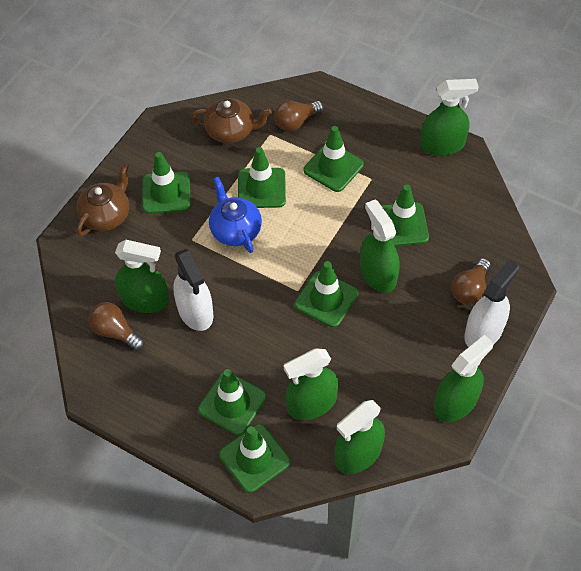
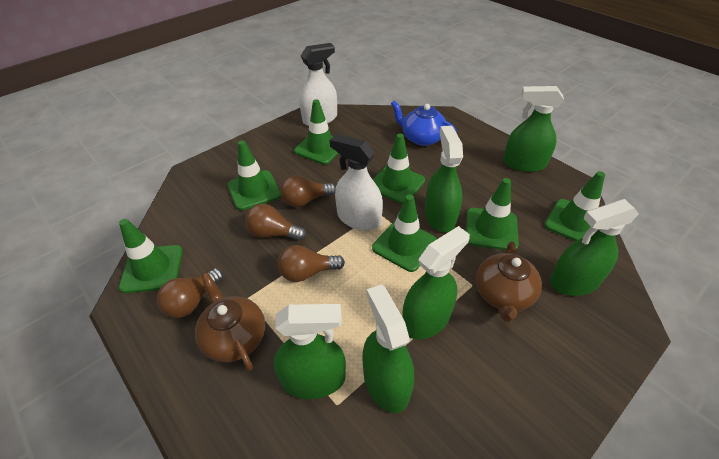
brown light bulb: [89,302,144,351] [274,100,323,131] [451,258,491,305] = 3 -> [157,268,223,318] [245,204,306,241] [278,245,345,282] [280,175,336,207] = 4

